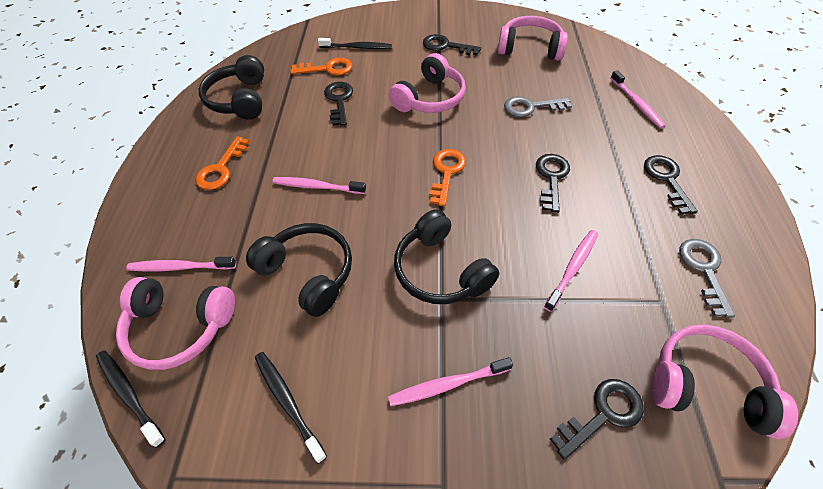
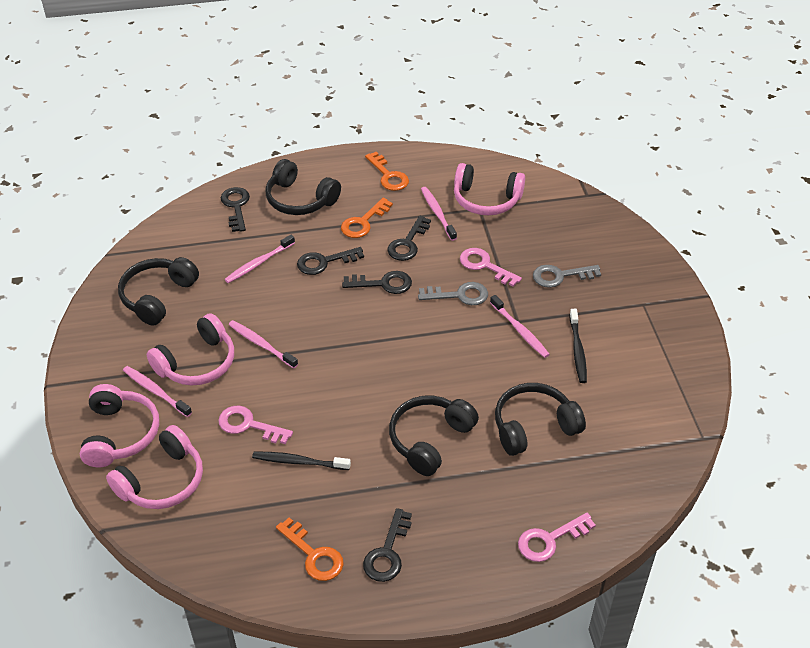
black headphones: [199,55,264,119] [246,223,352,317] [394,209,499,304] = 3 -> [118,257,199,326] [266,159,341,215] [389,395,479,476] [495,383,586,456] = 4
black toothbrush: [96,350,166,447] [255,352,327,464] [318,38,392,49] = 3 -> [252,452,351,470] [570,309,587,383] = 2
pink key: none = 0 -> [218,406,293,444] [460,248,522,287] [518,513,596,562] = 3

